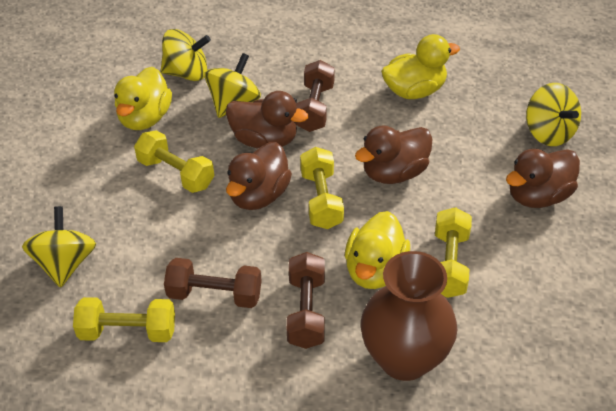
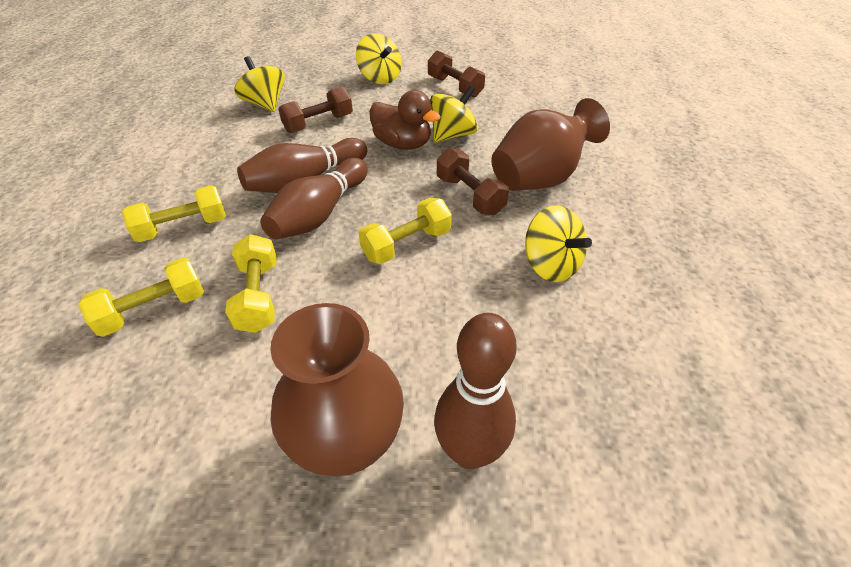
brown bowling pin: none = 0 -> [237,138,367,193] [260,158,368,239] [434,313,517,469] = 3
brown duck: [226,91,308,149] [226,142,292,210] [355,125,432,184] [506,149,580,208] = 4 -> [369,90,441,150] = 1
brown vase: [361,251,457,381] = 1 -> [270,303,404,476] [491,98,610,191] = 2
yellow duck: [114,67,172,130] [345,211,410,289] [381,34,460,99] = 3 -> none = 0

